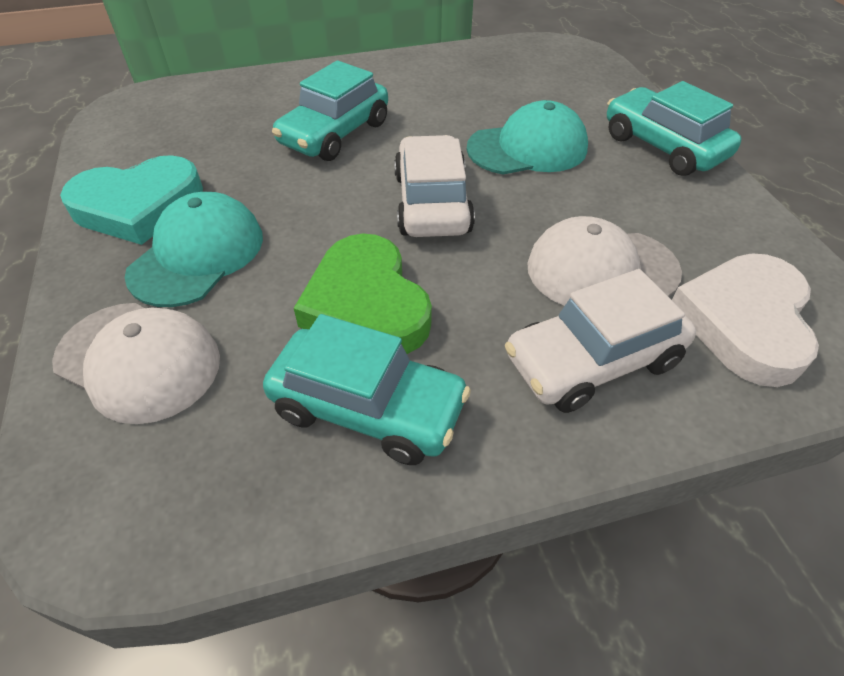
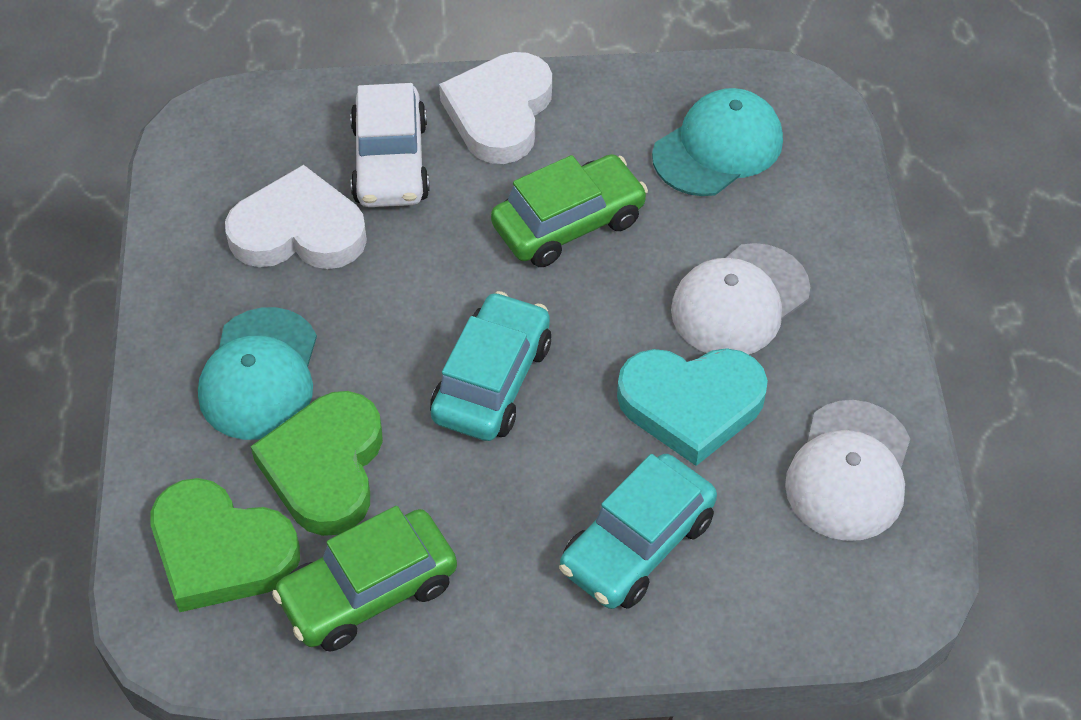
green car: none = 0 -> [272,506,457,652] [491,154,648,267] = 2
green heart: [294,234,432,354] = 1 -> [151,478,300,612] [251,391,383,536] = 2
turquoise car: [263,314,471,465] [272,60,388,161] [607,81,742,176] = 3 -> [430,291,551,441] [559,454,717,609] = 2
white car: [394,135,475,237] [505,269,696,413] = 2 -> [350,83,430,207] = 1
white heart: [672,254,819,387] = 1 -> [225,165,367,269] [439,52,552,164] = 2

